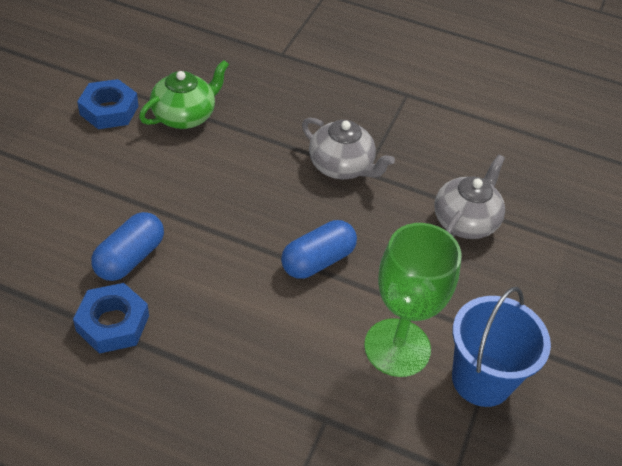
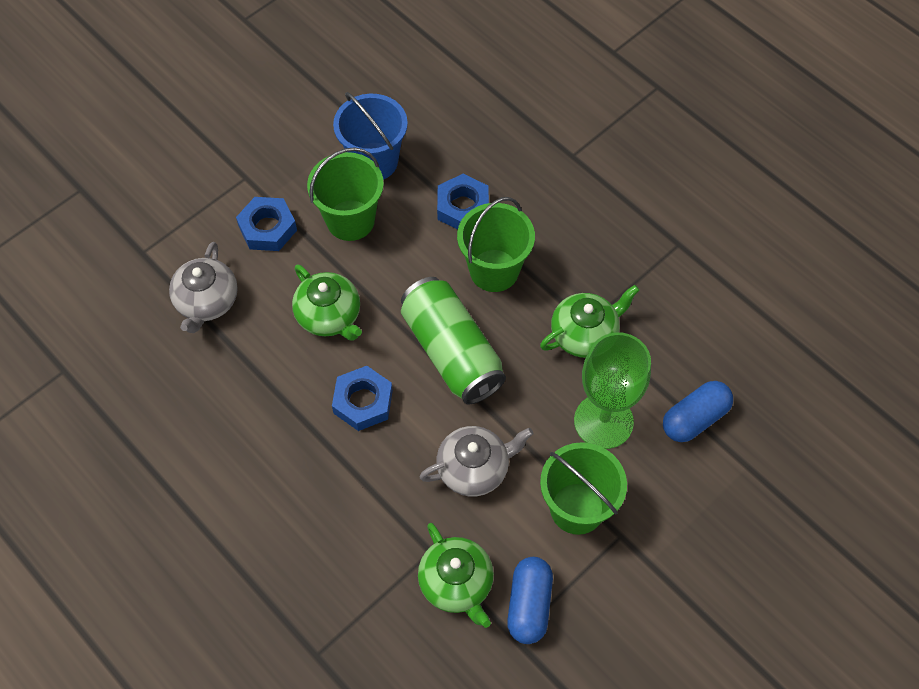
blue nut: [73,283,149,354] [77,79,138,129] = 2 -> [236,197,297,251] [332,366,393,431] [437,174,489,230] = 3
green bucket: none = 0 -> [307,147,384,241] [457,197,535,292] [540,442,627,535] = 3
green can: none = 0 -> [401,277,506,405] = 1
green teapot: [139,60,229,129] = 1 -> [292,264,362,341] [418,523,494,628] [540,285,639,358] = 3

